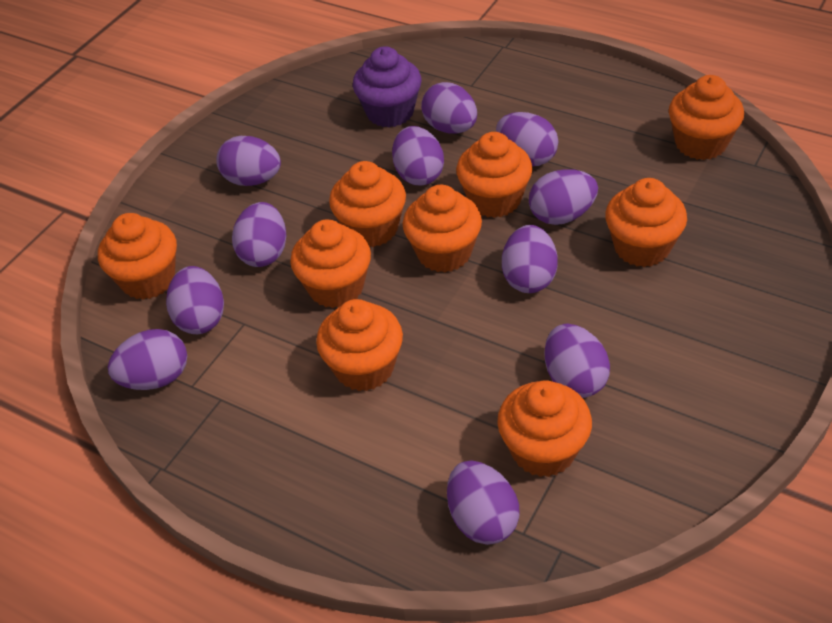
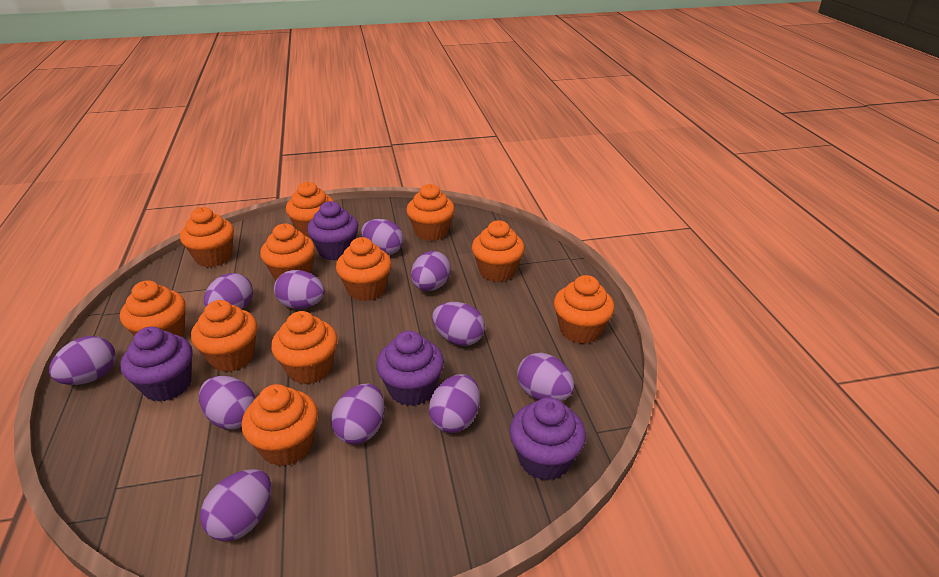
orange cupcake: [98,213,177,299] [290,220,371,308] [316,299,403,391] [329,161,406,247] [403,185,482,273] [456,132,533,218] [497,380,592,477] [605,178,687,267] [669,75,744,160] = 9 -> [120,280,186,337] [180,207,234,267] [191,300,257,372] [242,384,318,466] [260,224,315,281] [271,311,337,384] [286,182,334,238] [336,237,391,301] [406,184,455,241] [472,220,525,282] [554,275,615,344] = 11
purple cupcake: [353,46,421,127] = 1 -> [120,327,193,402] [307,201,358,261] [376,331,444,406] [510,397,586,481] = 4

